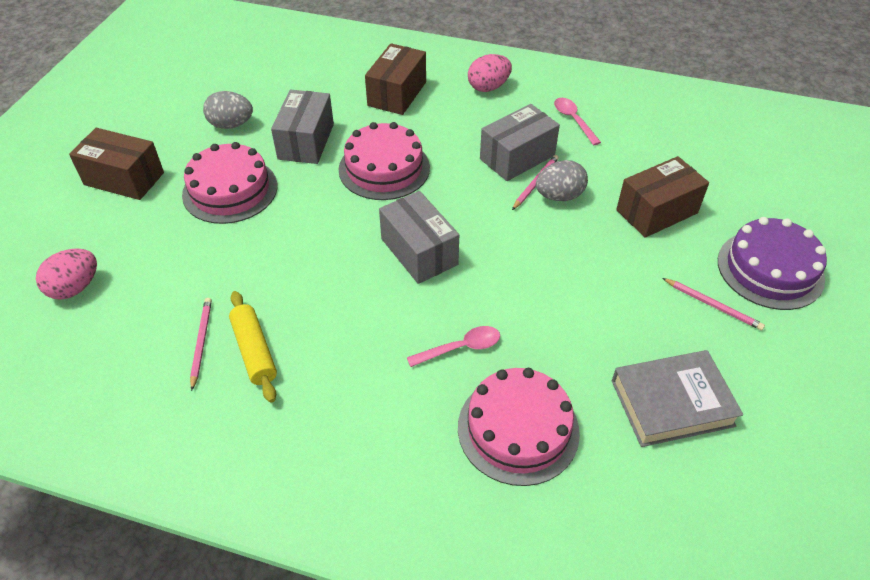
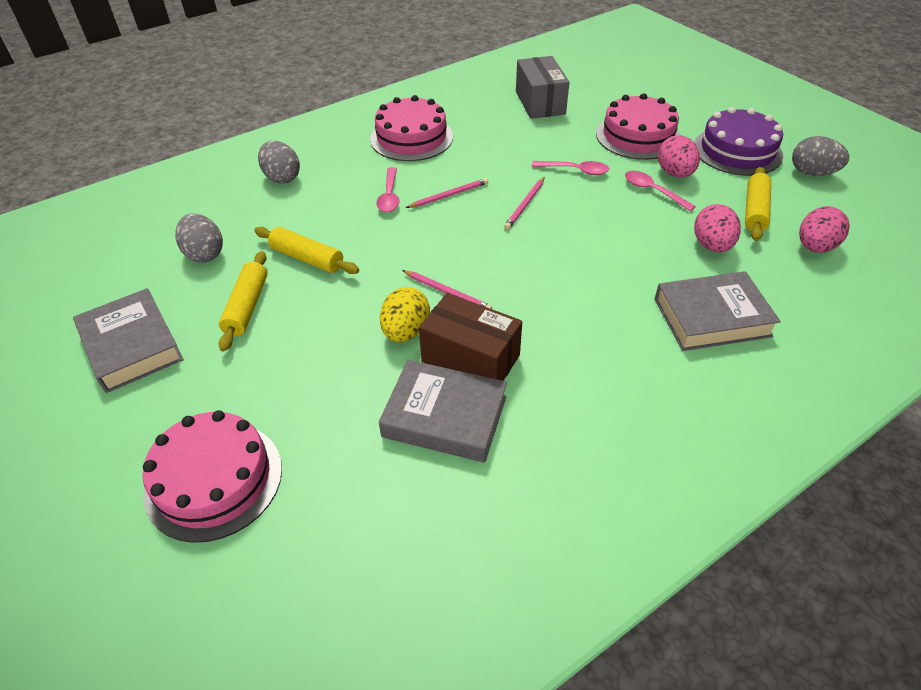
brown box: [69,128,164,200] [365,43,426,115] [616,156,709,238] = 3 -> [419,293,522,381] = 1
grey book: [612,350,743,447] = 1 -> [73,288,184,393] [379,360,507,462] [654,271,781,351] = 3
grey box: [271,89,334,164] [379,191,459,284] [480,104,560,181] = 3 -> [516,56,569,119] = 1
grey egg: [203,91,253,129] [536,160,588,201] = 2 -> [175,213,223,263] [258,141,300,184] [792,136,849,176] = 3
pink egg: [36,249,97,300] [468,54,512,92] = 2 -> [658,135,700,177] [694,204,741,252] [799,206,850,253] = 3
pink spoon: [407,326,500,367] [554,98,601,145] = 2 -> [376,167,399,212] [532,161,609,175] [625,171,696,211] = 3
yellow egg: none = 0 -> [380,287,430,342] = 1
yellow rolling pin: [229,291,277,403] = 1 -> [219,251,267,352] [254,227,359,274] [745,167,771,241] = 3

